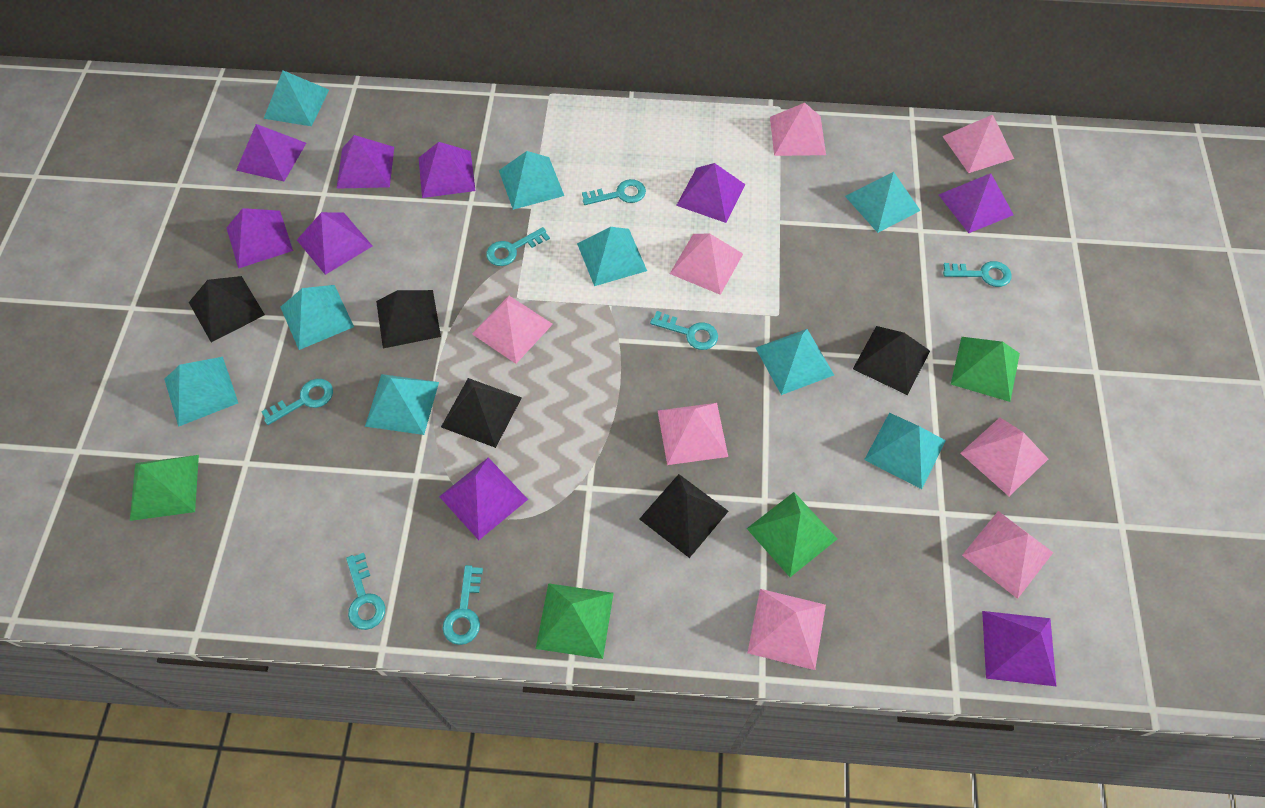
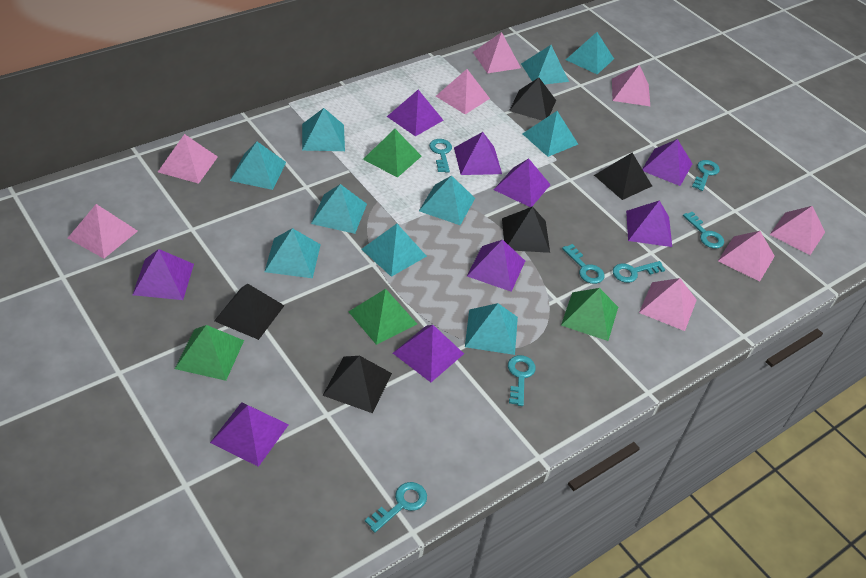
turquoise pyramid: [164,357,238,427] [263,70,329,126] [280,285,354,350] [365,374,439,435] [499,151,564,210] [577,227,647,286] [756,329,834,395] [845,172,921,233] [864,413,946,489] = 9 -> [230,142,286,190] [264,228,321,278] [302,108,345,151] [311,184,367,234] [361,224,427,277] [419,175,475,225] [465,303,518,355] [521,45,569,85] [523,111,578,157] [566,32,614,75] = 10

